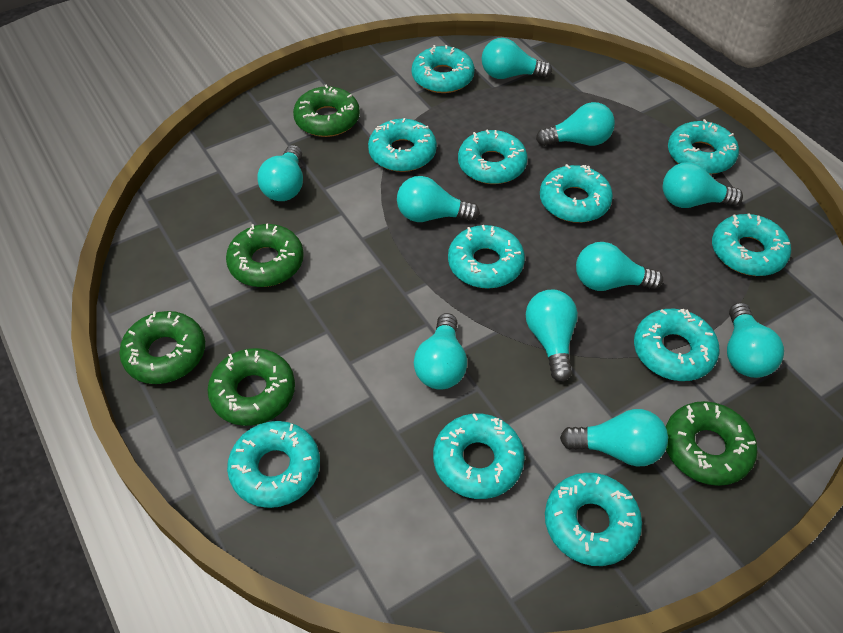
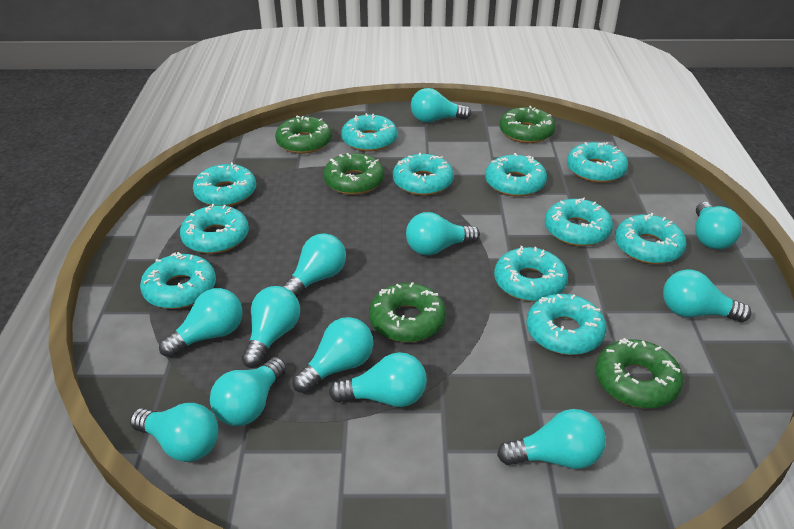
turquoise light bulb: [257,145,303,201] [397,176,480,222] [414,313,467,390] [482,38,552,79] [526,290,578,382] [536,102,615,146] [560,409,668,467] [576,242,663,291] [663,162,743,208] [727,302,784,378] = 10 -> [130,403,219,462] [159,288,243,357] [210,357,287,426] [242,286,300,368] [281,233,346,297] [293,317,373,393] [329,352,427,407] [406,212,480,255] [411,88,471,123] [497,409,606,469] [663,269,751,322] [695,202,742,249] = 12

